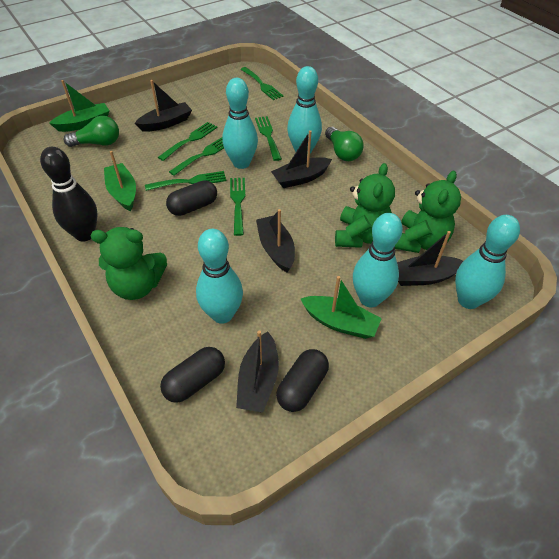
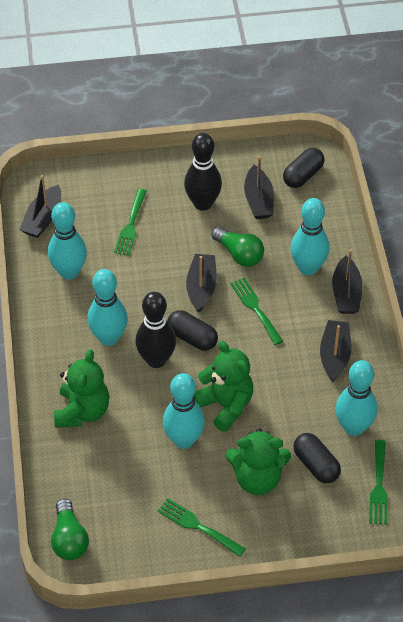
black bowling pin: [40,147,98,242] = 1 -> [136,292,176,368] [184,133,222,211] = 2
green boat: [49,80,109,132] [104,151,136,211] [301,276,382,339] = 3 -> none = 0
green fork: [145,171,226,191] [158,122,217,161] [169,137,224,176] [230,178,245,236] [240,67,283,100] [255,116,282,161] = 6 -> [114,189,147,256] [158,498,246,557] [230,277,283,345] [369,440,388,525] = 4

